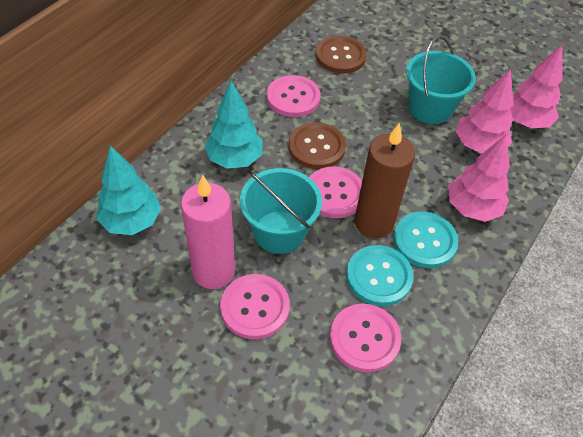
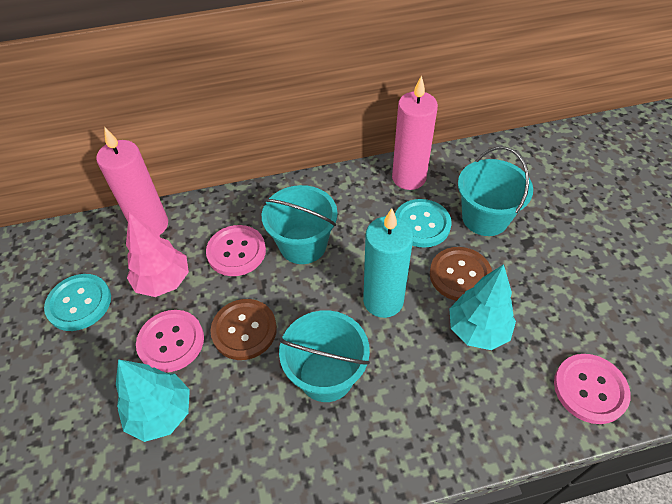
brown candle: [355,123,415,239] = 1 -> none = 0
pink button: [220,274,290,339] [267,75,321,117] [309,166,362,218] [330,304,401,373] = 4 -> [136,310,204,372] [206,225,266,276] [554,354,631,424] = 3
pink candle: [181,175,235,289] = 1 -> [96,127,168,235] [392,75,438,190] = 2
pink tree: [449,134,510,222] [456,69,513,154] [510,44,563,128] = 3 -> [126,213,189,297] = 1
turquoise bucket: [240,168,322,254] [406,36,476,124] = 2 -> [261,185,338,264] [279,310,370,402] [458,147,533,236] = 3
turquoise candle: none = 0 -> [363,208,413,318] = 1

